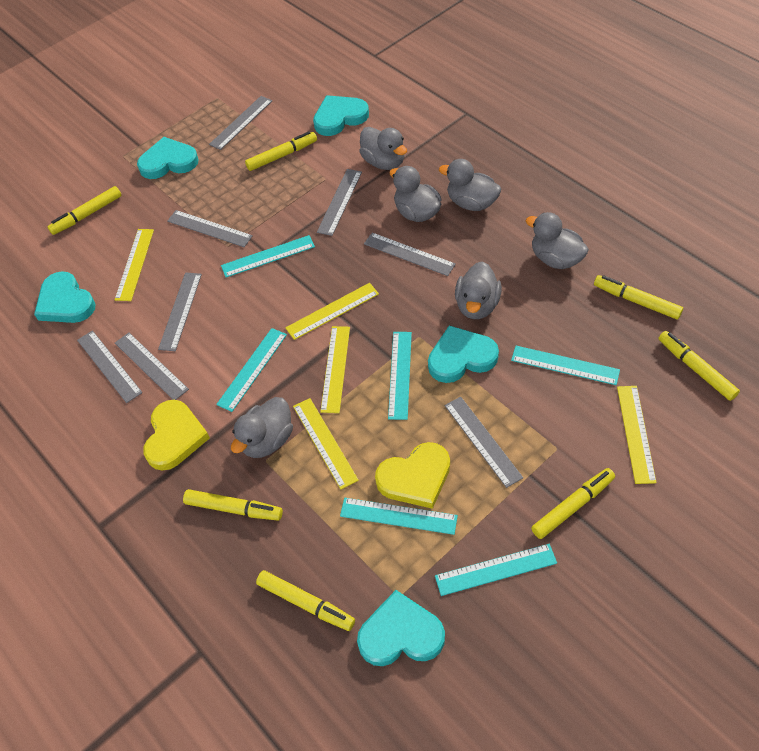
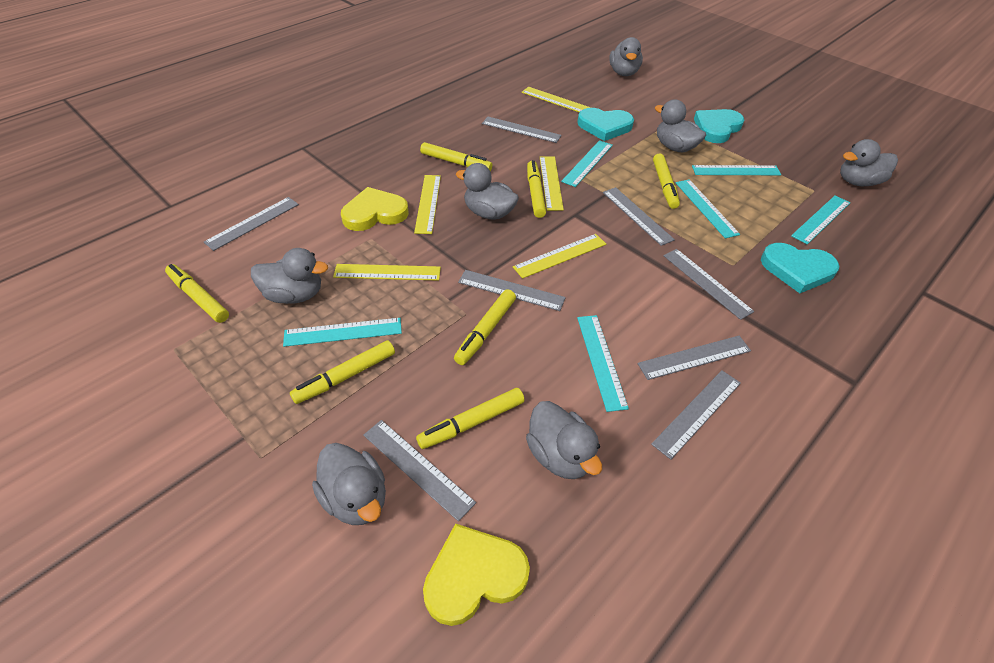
grey duck: [231,397,293,458] [359,127,407,170] [390,166,441,222] [439,159,501,211] [455,261,502,319] [526,212,589,269] = 6 -> [251,248,328,304] [312,443,386,525] [456,163,519,220] [526,401,602,479] [609,37,643,76] [655,100,706,152] [840,139,898,186] = 7
turquoise heart: [34,271,95,323] [137,137,199,179] [313,95,369,136] [357,590,445,666] [428,326,499,383] = 5 -> [577,108,634,141] [694,109,744,143] [761,243,839,293] = 3

